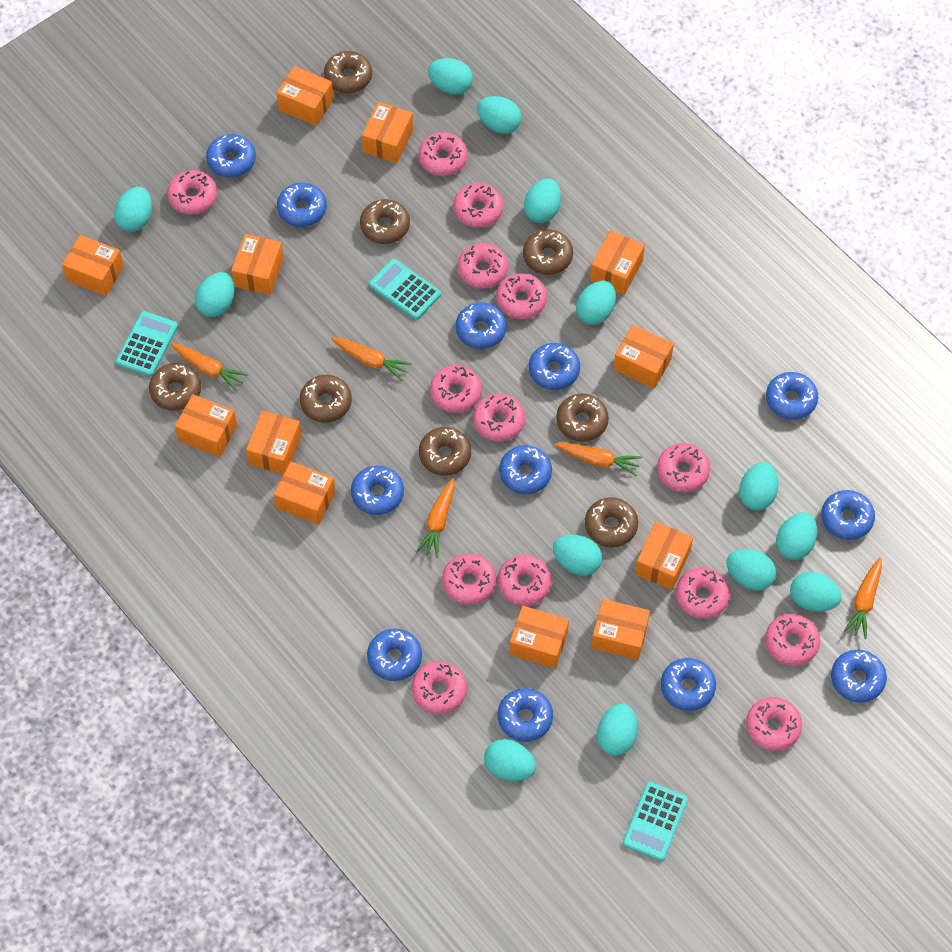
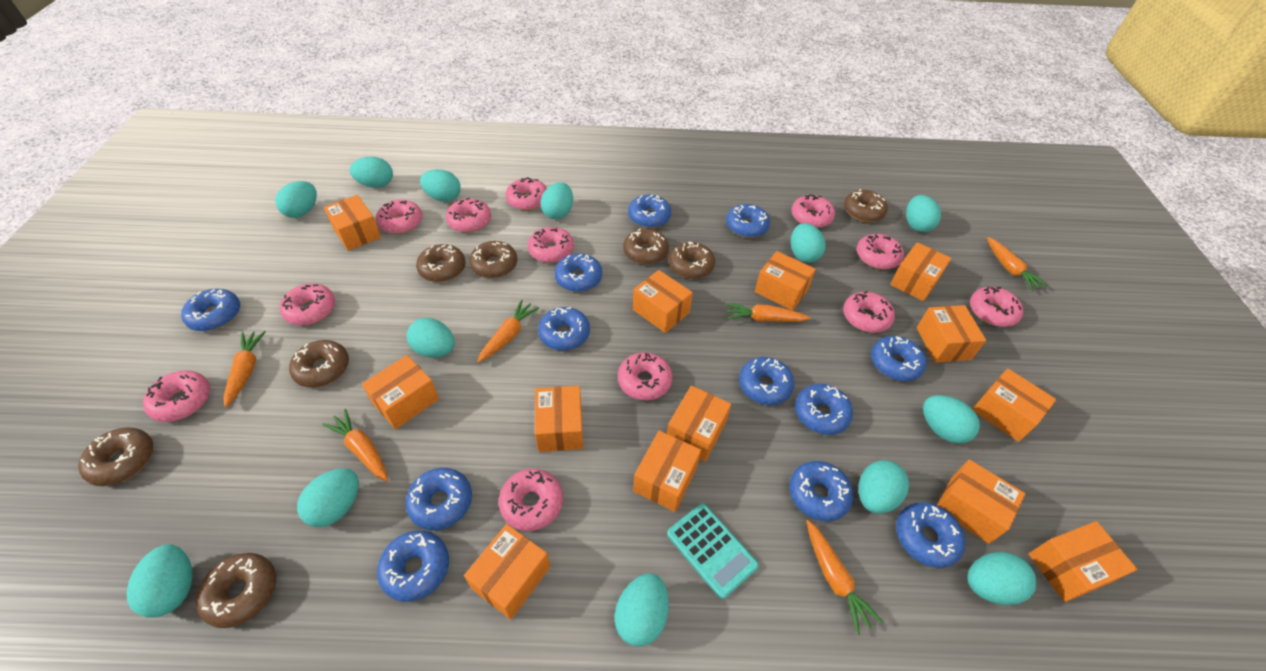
orange box: [62,235,124,296] [175,394,237,457] [231,234,284,295] [246,410,302,475] [274,461,335,525] [277,66,334,126] [362,102,413,163] [509,606,569,669] [590,230,645,295] [591,599,650,660] [614,325,674,388] [635,522,693,590] = 12 -> [324,195,381,251] [362,355,439,429] [464,524,550,620] [535,386,583,452] [633,270,693,333] [633,431,701,512] [667,386,731,462] [755,251,816,311] [890,242,951,301] [917,305,986,363] [937,459,1025,544] [973,368,1056,442] [1029,521,1137,602] = 13
orange carrot: [171,343,248,391] [331,337,412,381] [416,478,455,558] [555,442,642,476] [843,557,882,639] = 5 -> [223,331,266,408] [323,409,388,482] [477,300,539,363] [726,303,811,322] [806,520,883,635] [987,237,1048,291] = 6
pink donut: [167,170,217,215] [412,661,467,714] [418,132,468,176] [430,365,482,413] [442,554,496,605] [453,183,503,228] [458,243,508,289] [473,393,525,442] [496,273,547,319] [497,555,552,606] [657,443,710,492] [676,567,730,619] [746,697,802,751] [765,614,821,666] = 14 -> [143,370,210,422] [280,284,335,325] [376,200,423,234] [446,198,491,233] [499,469,563,531] [506,177,547,210] [528,227,574,263] [618,352,672,400] [791,194,835,228] [843,291,895,333] [857,234,904,269] [970,287,1023,327] = 12
turquoise calculator: [116,311,178,377] [369,259,441,320] [623,782,688,861] = 3 -> [667,504,759,599] = 1

